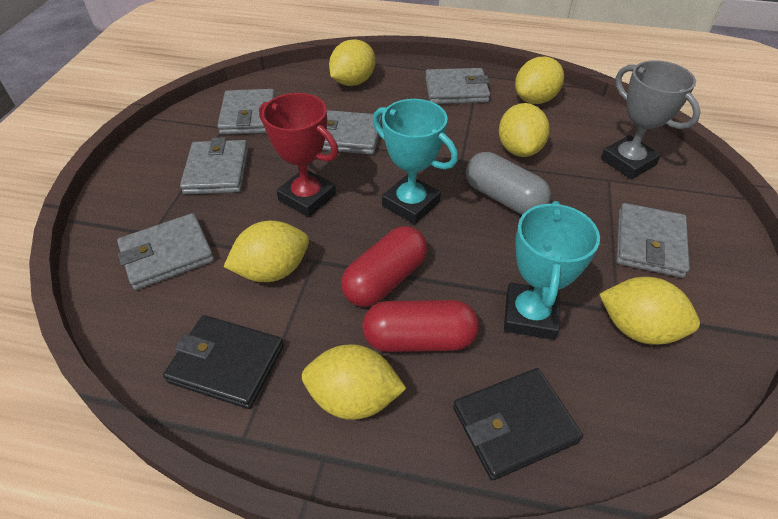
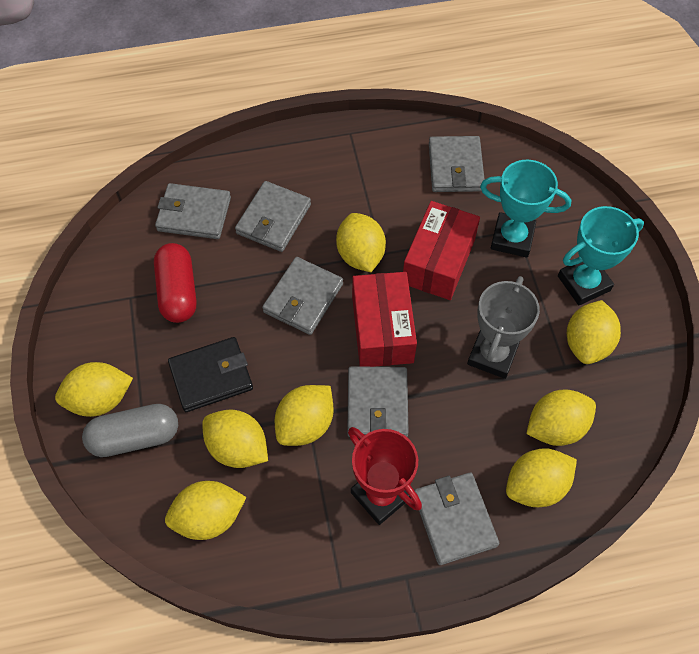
black wallet: [163,315,284,409] [453,368,583,481] = 2 -> [168,337,253,412] = 1
red box: none = 0 -> [352,272,417,367] [403,201,480,300] = 2
red capsule: [341,226,427,307] [362,300,479,352] = 2 -> [154,243,196,323] = 1
yellow lemon: [224,221,309,282] [302,344,407,420] [329,39,375,86] [499,103,550,157] [515,57,564,104] [599,277,700,345] = 6 -> [55,362,133,417] [165,481,247,540] [202,409,268,468] [275,385,334,446] [336,213,386,272] [506,448,577,507] [526,389,596,446] [567,300,621,364] = 8

